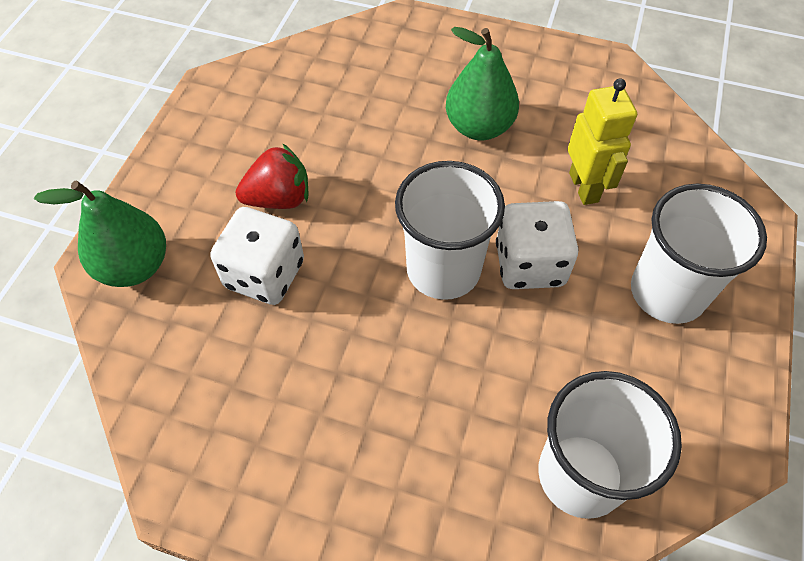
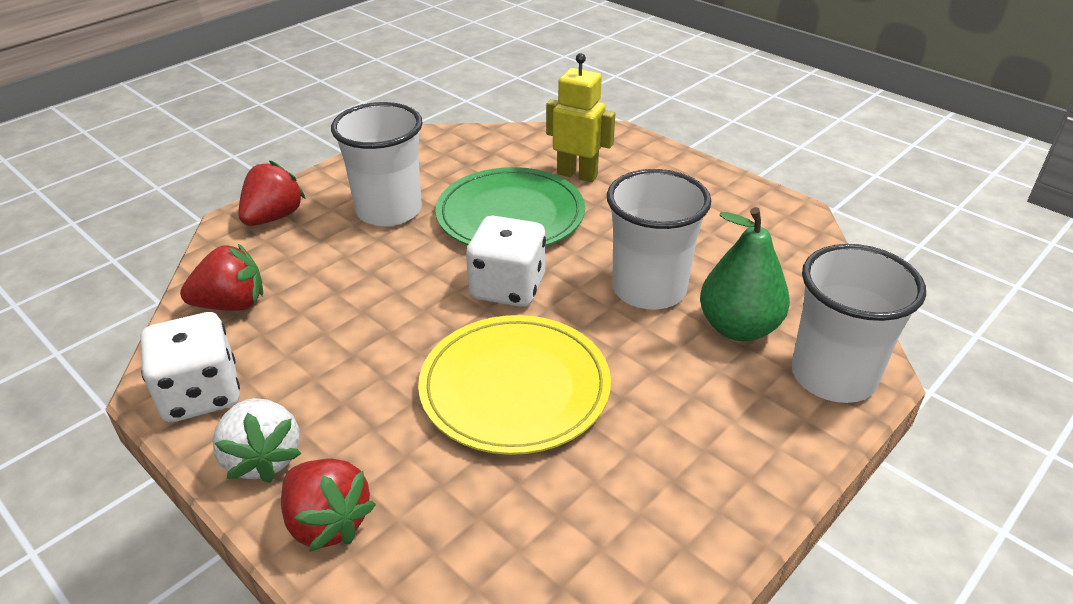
green pear: [34,180,166,287] [446,27,519,140] = 2 -> [700,207,790,341] = 1
green plate: none = 0 -> [435,167,585,246] = 1
red strawberry: [236,143,309,209] = 1 -> [180,244,263,311] [238,160,306,226] [281,459,376,552] = 3
white strawberry: none = 0 -> [212,398,302,483] = 1
yellow plate: none = 0 -> [418,315,611,455] = 1

